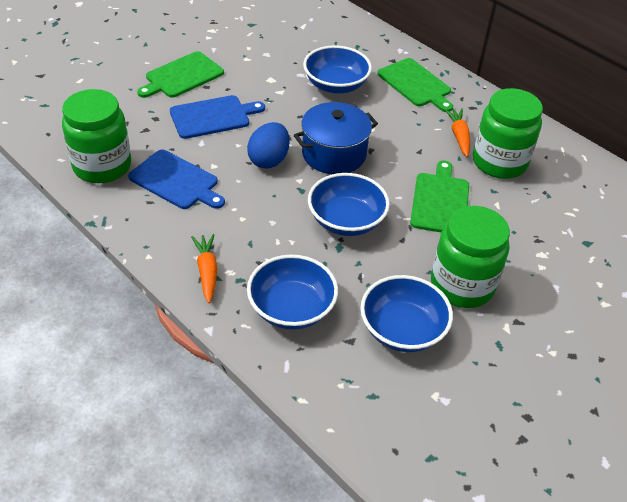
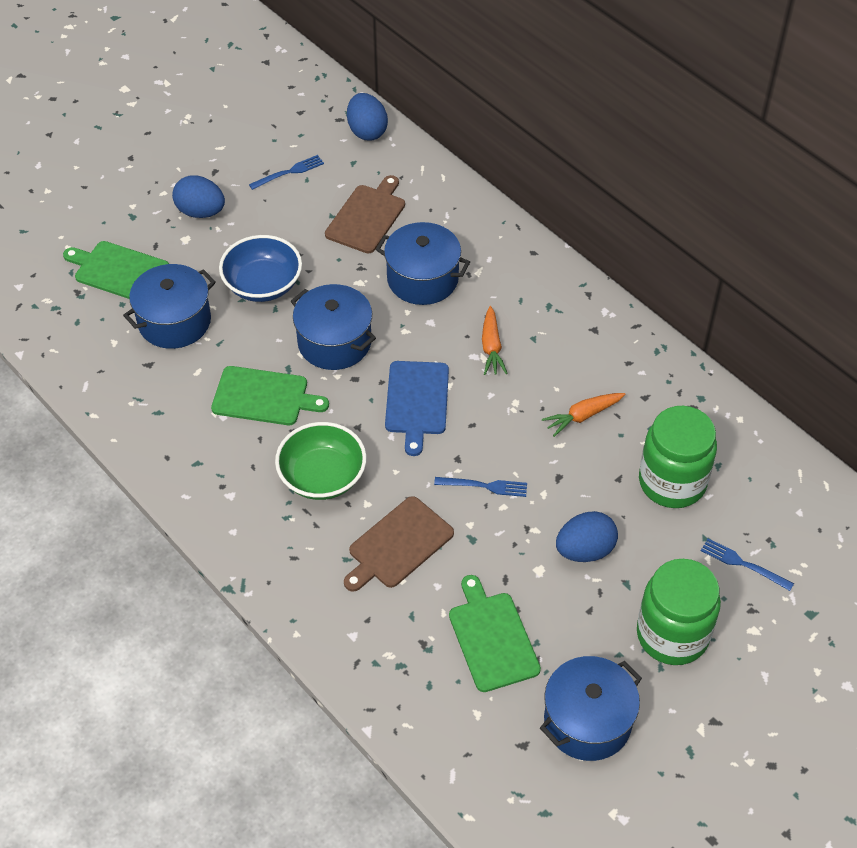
blue bowl: [247,255,338,329] [303,45,372,93] [308,173,390,236] [360,275,453,352] = 4 -> [219,235,302,302] = 1
blue cutting board: [128,149,225,209] [170,95,265,139] = 2 -> [385,361,449,456] = 1
blue egg: [247,122,290,168] = 1 -> [172,176,225,218] [347,93,388,141] [556,511,618,562] = 3
blue fork: none = 0 -> [249,155,324,190] [434,477,527,497] [701,538,794,591] = 3
blue pot: [294,102,378,174] = 1 -> [123,264,216,349] [291,284,376,370] [375,222,470,305] [540,656,642,761] = 4
brown cutting board: none = 0 -> [325,175,405,253] [344,496,454,592] = 2
green bowl: none = 0 -> [275,422,367,500] = 1
green jar: [62,89,131,183] [431,206,510,308] [473,88,543,179] = 3 -> [637,559,721,665] [639,406,717,508] = 2

